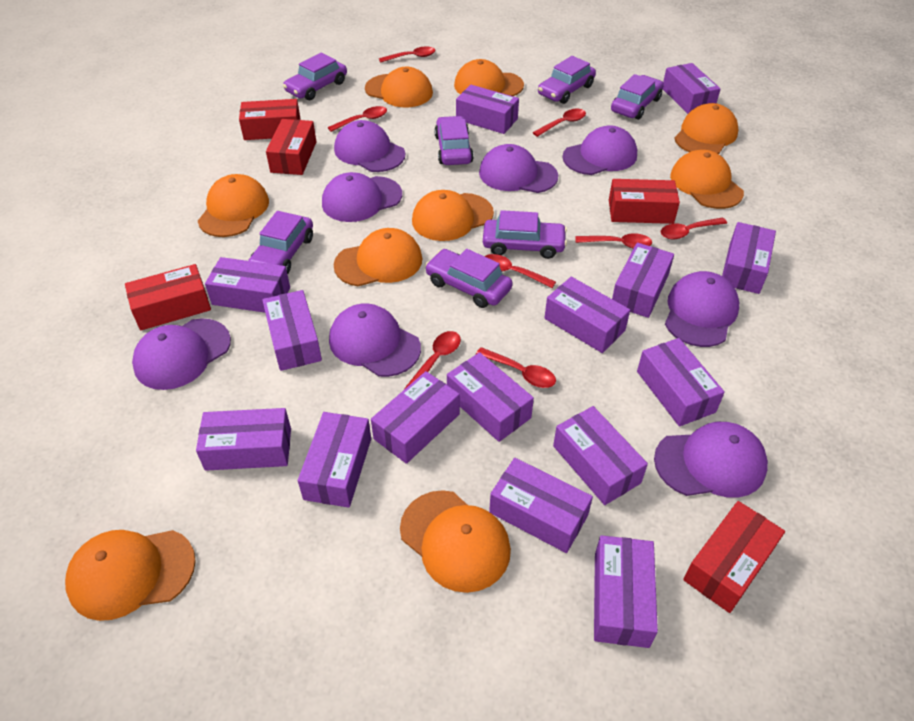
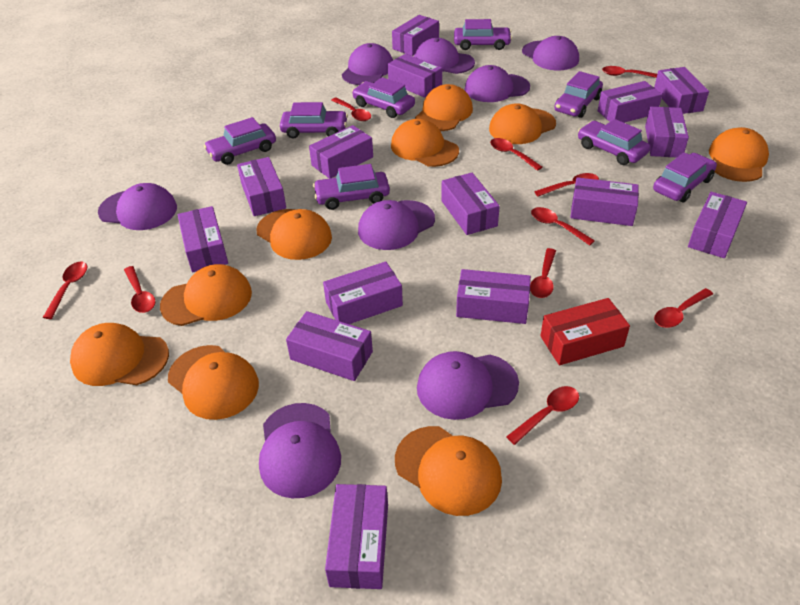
purple car: [248,211,313,274] [283,53,347,100] [425,249,513,308] [434,116,474,165] [483,210,567,259] [538,56,596,104] [611,74,664,120] = 7 -> [204,117,276,165] [280,102,348,138] [313,164,390,210] [352,77,415,118] [454,19,512,50] [554,71,603,118] [578,119,650,165] [653,152,717,202] = 8
red box: [125,264,211,330] [239,99,301,140] [266,119,316,175] [609,179,680,224] [683,501,785,613] = 5 -> [541,298,630,365] = 1
red spoon: [328,106,387,132] [379,46,436,63] [404,331,461,389] [476,347,556,388] [485,254,556,288] [532,109,586,137] [575,233,652,249] [660,217,727,239] = 8 -> [43,261,88,319] [124,266,155,313] [331,97,371,121] [490,138,542,171] [506,386,579,445] [530,248,556,298] [531,207,595,246] [534,173,599,197] [602,66,657,78] [654,288,713,328] = 10

